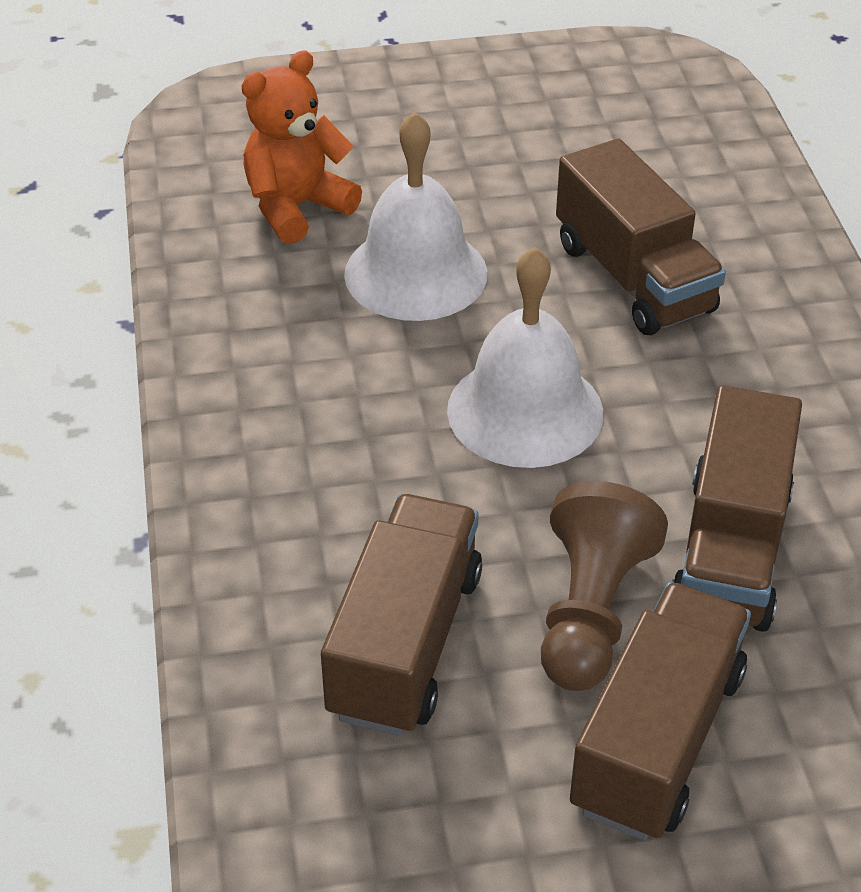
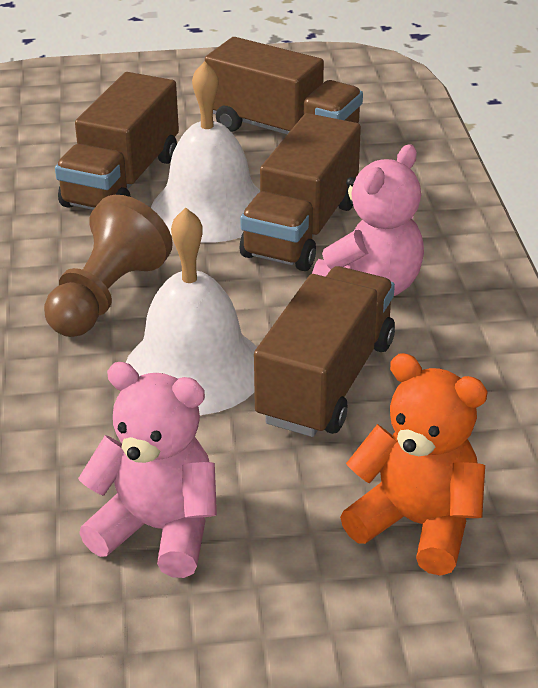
pink teddy bear: none = 0 -> [78,362,217,578] [312,144,424,296] = 2

